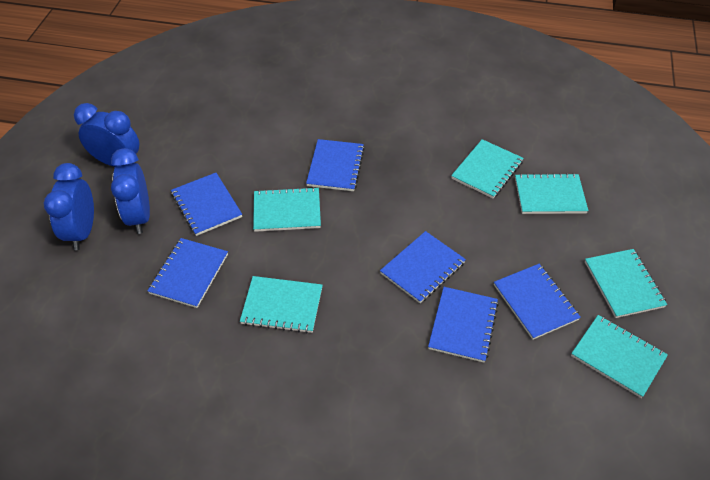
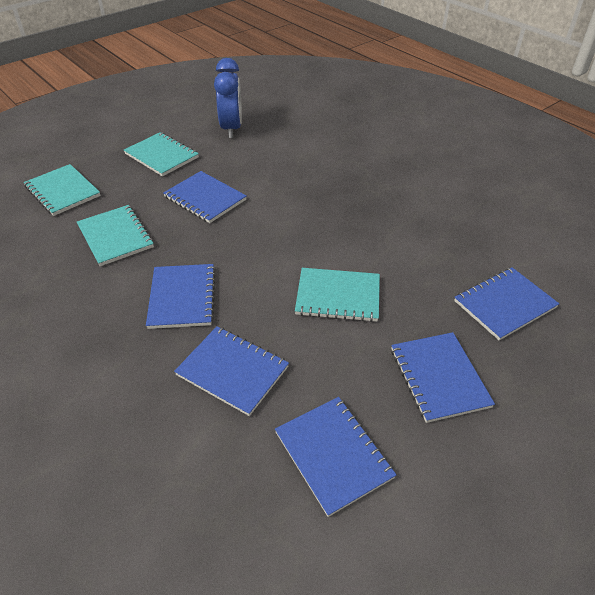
blue clock: [43,163,94,250] [74,103,139,167] [111,148,150,234] = 3 -> [214,58,242,138] = 1
turquoise notebook: [240,276,323,333] [253,187,321,232] [451,139,524,198] [515,173,588,214] [571,315,668,398] [585,249,667,318] = 6 -> [24,164,101,216] [77,205,154,266] [124,132,199,177] [295,268,380,322] = 4

